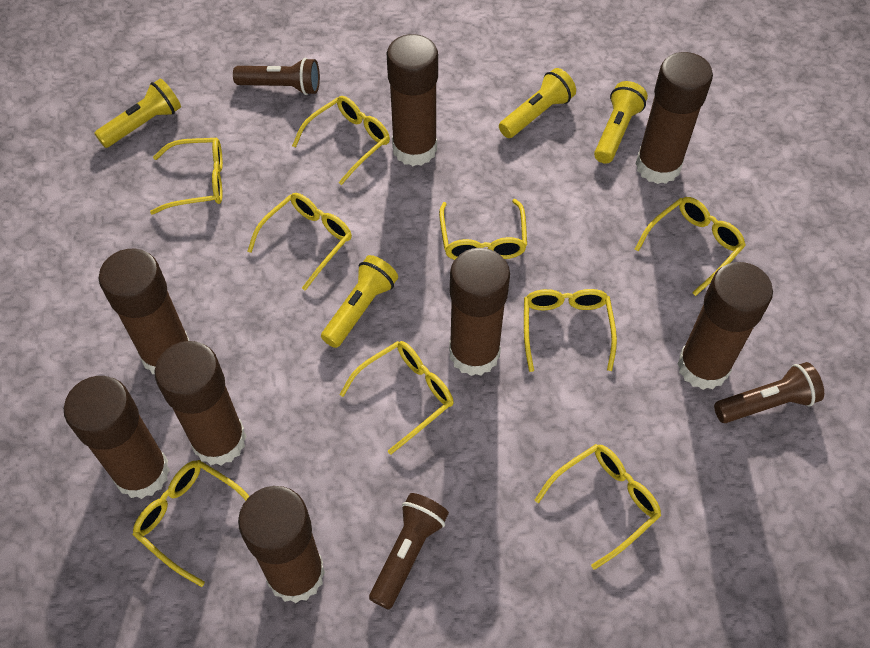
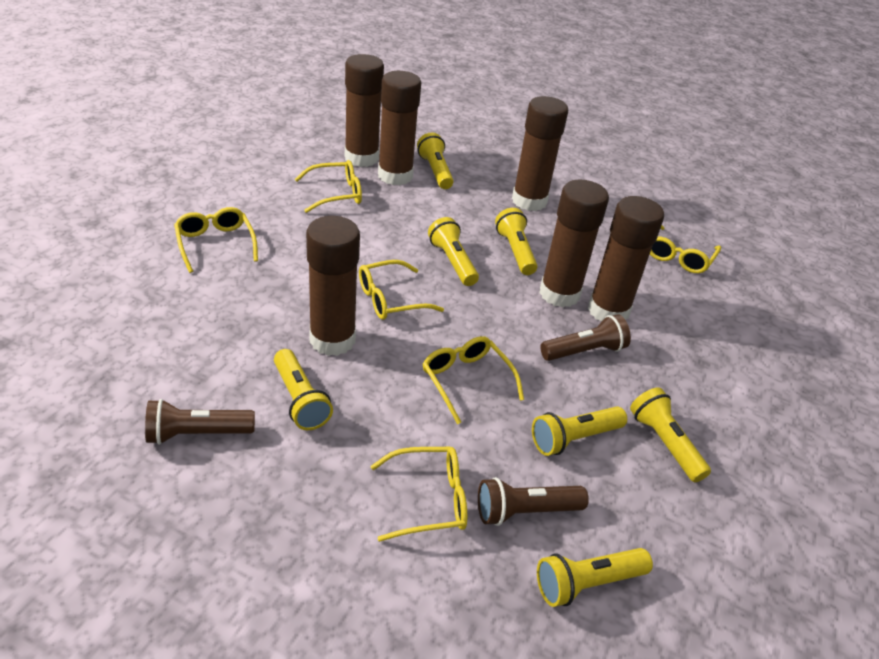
brown glue stick: [64,376,170,499] [99,249,190,374] [155,341,246,466] [238,486,325,603] [387,34,438,166] [449,248,510,376] [635,52,713,184] [677,262,773,390] = 8 -> [306,216,360,356] [345,54,384,167] [378,71,421,185] [512,96,568,211] [539,180,609,308] [588,196,664,322] = 6
yellow flashlight: [94,78,181,148] [321,255,398,348] [499,68,576,138] [594,81,648,164] = 4 -> [274,349,333,430] [417,133,454,189] [428,217,479,286] [495,208,537,275] [532,406,627,456] [537,548,653,607] [630,388,711,482] = 7
yellow glasses: [132,460,249,587] [150,138,223,214] [247,193,352,291] [292,96,390,185] [339,341,454,455] [439,199,527,260] [524,289,617,372] [535,444,661,570] [634,197,746,296] = 9 -> [174,207,258,273] [295,160,362,213] [359,260,444,320] [370,447,467,542] [423,336,524,424] [650,225,721,273] = 6

